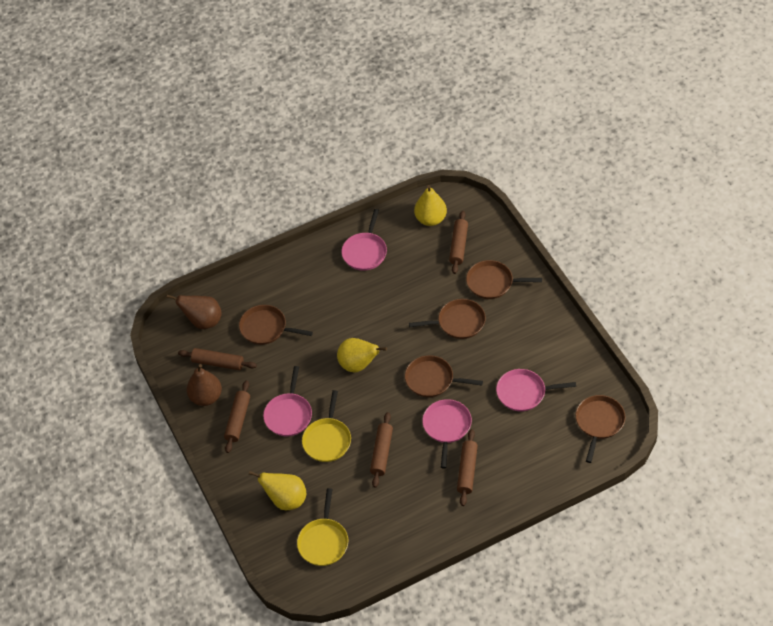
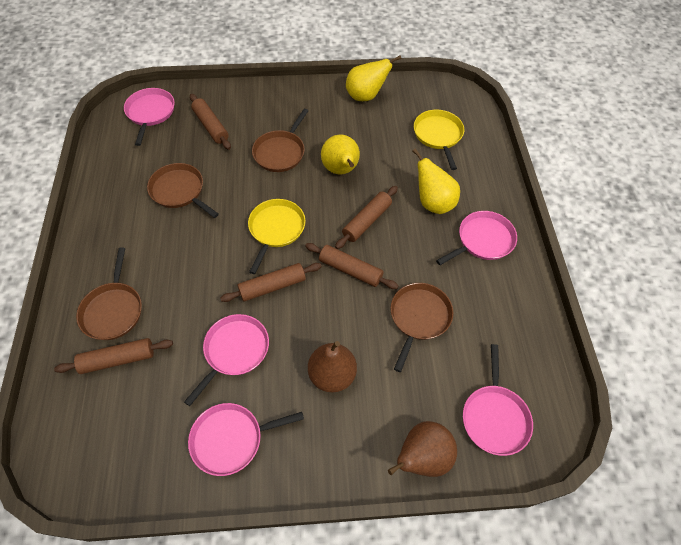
brown pan: [239,305,313,345] [405,355,483,397] [409,299,486,339] [466,260,542,299] [575,395,625,463] = 5 -> [76,247,142,340] [147,163,219,218] [252,109,308,172] [390,283,453,372] = 4
pink pan: [263,366,312,436] [341,209,387,271] [422,399,472,468] [496,369,576,411] = 4 -> [124,88,175,146] [184,314,269,406] [188,403,304,476] [436,211,517,265] [463,344,533,456] = 5

